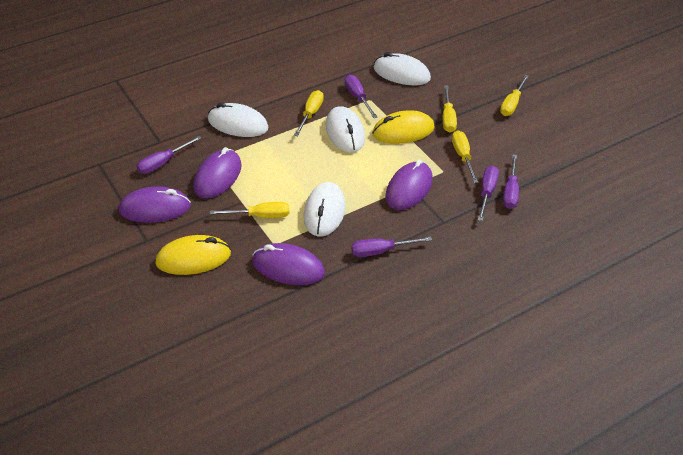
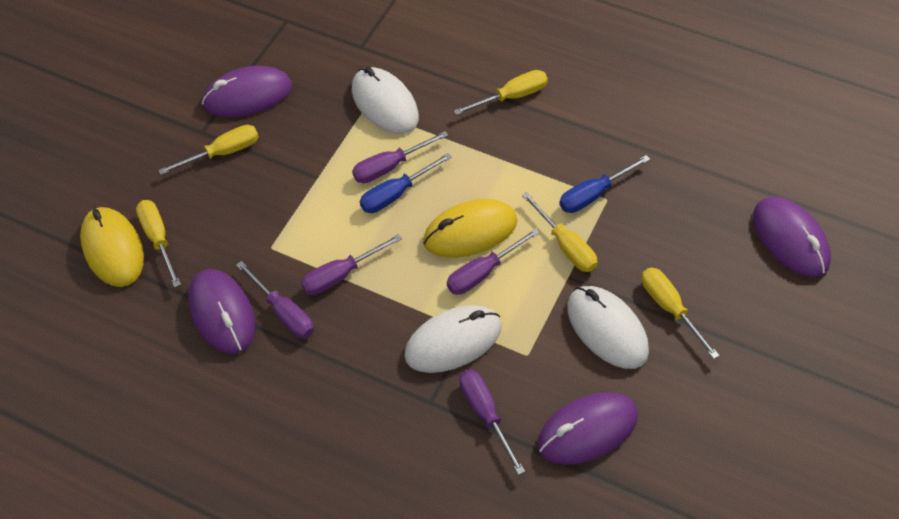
blue screwdriver: none = 0 -> [360,153,452,213] [559,155,650,213] = 2
white mouse: [208,102,269,137] [304,182,346,237] [326,106,365,153] [374,52,431,85] = 4 -> [352,67,419,134] [404,305,502,373] [567,286,649,369] = 3

